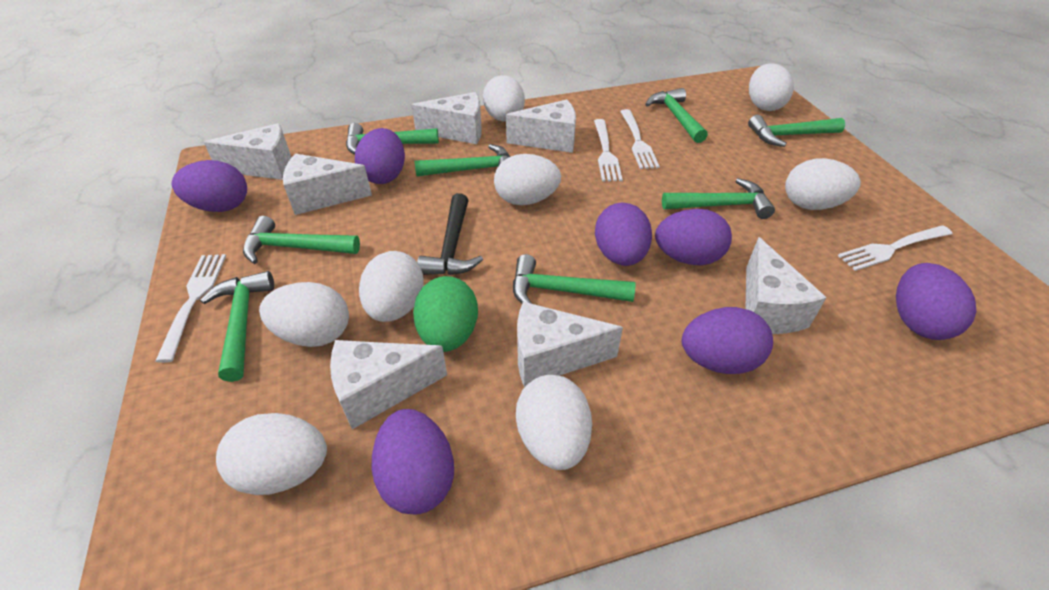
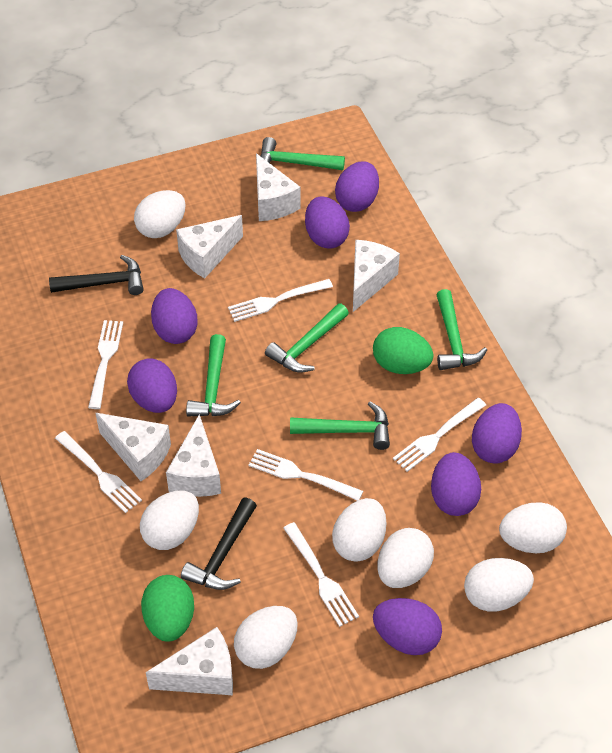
black hammer: [417,193,483,275] = 1 -> [49,255,144,295] [181,498,257,590] = 2
green egg: [413,276,478,352] = 1 -> [141,575,194,642] [373,327,434,374] = 2
green hammer: [200,271,274,382] [243,216,360,264] [346,123,439,155] [415,144,510,176] [513,254,636,304] [645,88,708,143] [662,178,775,219] [748,115,845,147] = 8 -> [186,334,241,416] [260,137,345,170] [265,303,349,373] [290,401,390,450] [437,289,487,370] = 5
white cheese: [204,123,292,180] [283,154,372,215] [330,340,447,429] [412,92,482,144] [506,99,576,153] [517,302,623,387] [746,237,827,334] = 7 -> [95,413,171,481] [146,627,233,695] [166,414,221,497] [176,215,243,278] [256,153,301,221] [353,240,400,312] = 6
white egg: [216,413,327,495] [259,282,349,347] [359,251,424,322] [483,75,525,122] [494,154,561,205] [516,375,592,470] [749,63,794,111] [785,158,861,210] = 8 -> [134,190,186,238] [140,490,199,550] [234,606,298,669] [332,498,386,562] [377,528,434,588] [464,558,534,612] [499,502,567,553] = 7
white fork: [155,254,226,363] [594,119,623,181] [620,109,660,169] [838,225,952,271] = 4 -> [55,431,142,513] [88,320,123,409] [228,279,333,322] [249,449,363,501] [283,522,359,627] [393,398,486,472] = 6

